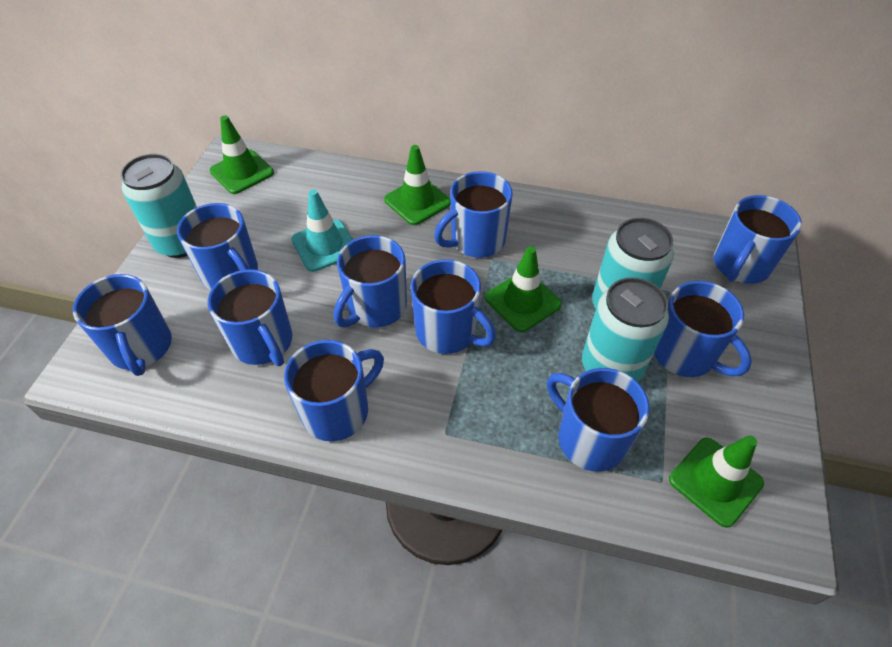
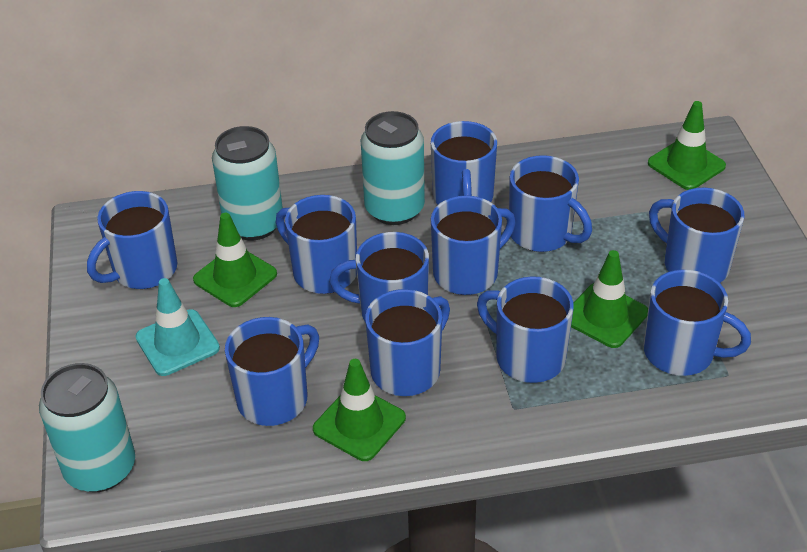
blue mug: [73,274,172,376] [177,203,258,290] [207,269,292,366] [284,340,384,441] [334,235,407,328] [411,259,496,354] [434,171,513,258] [547,368,650,472] [654,281,752,377] [714,195,802,284] = 10 -> [87,191,177,289] [225,317,319,426] [276,195,357,294] [329,232,429,321] [365,289,450,396] [431,121,497,205] [431,195,516,295] [477,276,574,383] [509,155,592,252] [644,269,751,376] [649,188,744,283] = 11

